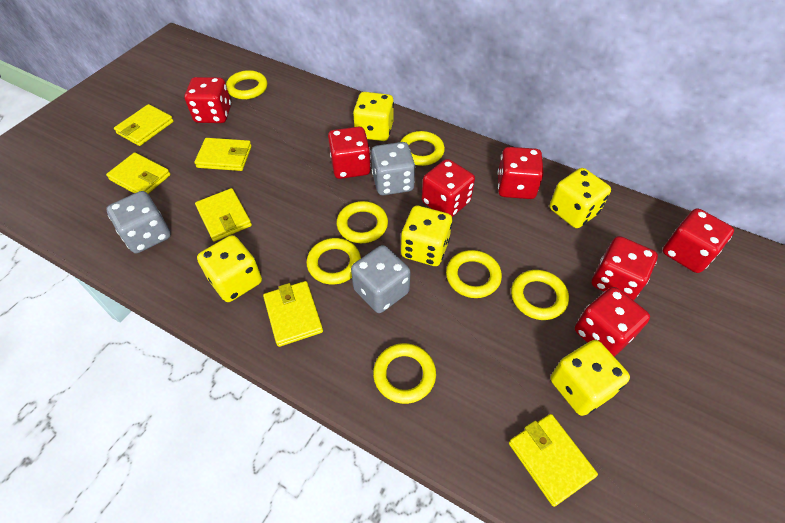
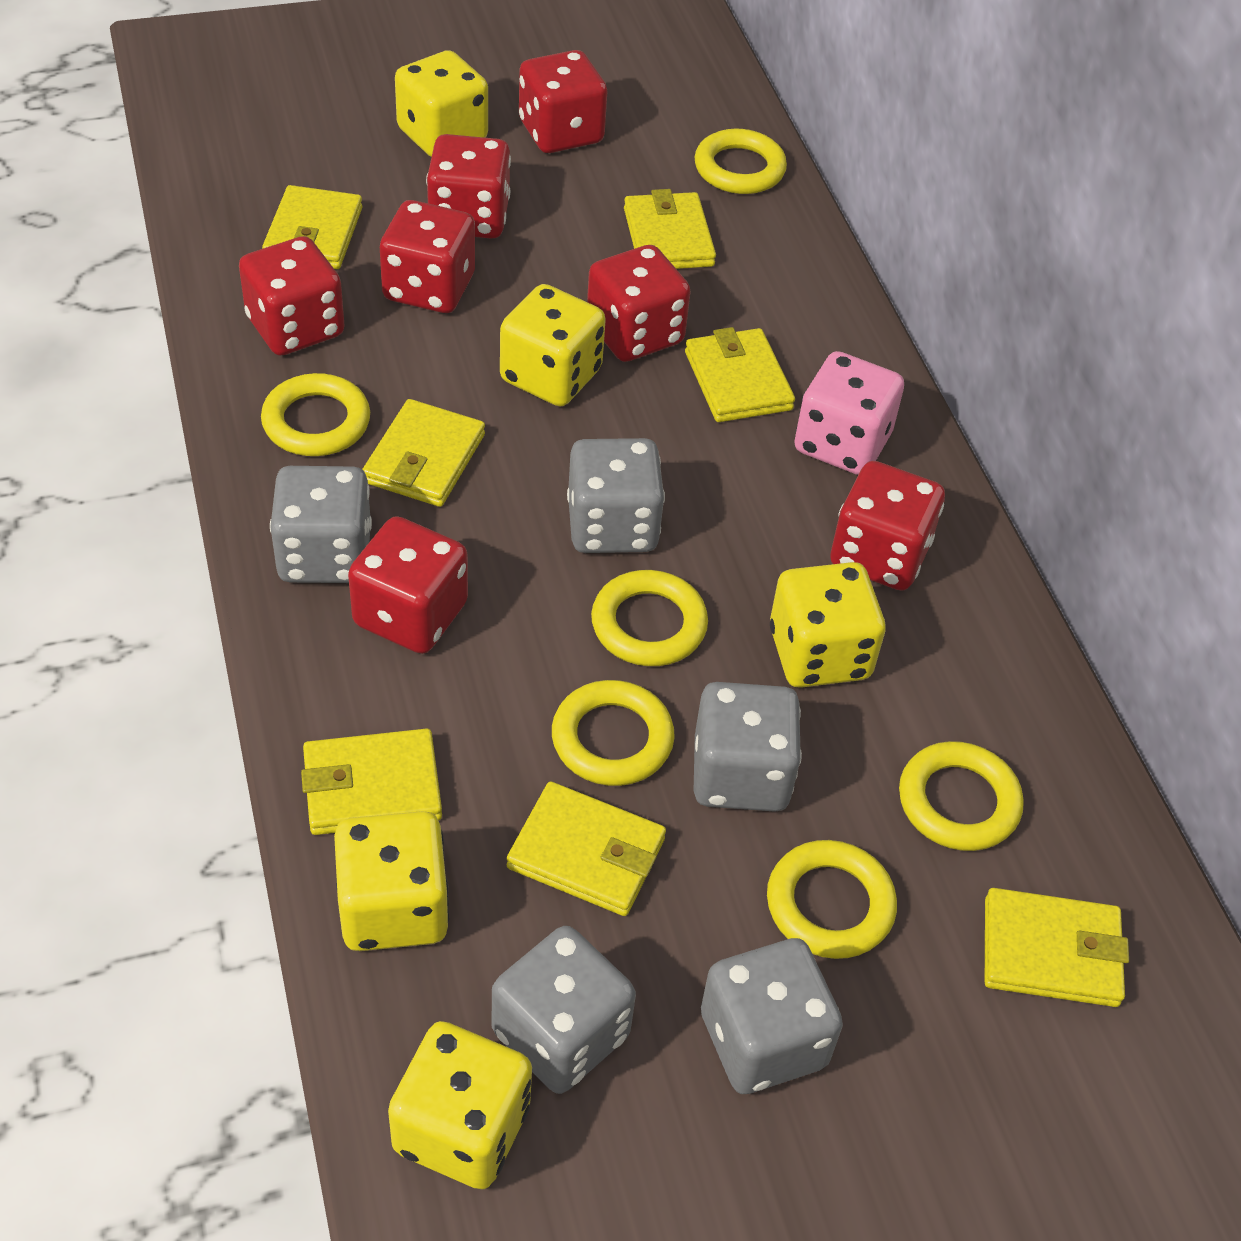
grey dice: [106,191,171,253] [351,245,411,313] [371,142,415,195] = 3 -> [270,466,372,583] [492,926,636,1094] [567,438,665,553] [694,682,802,812] [701,938,843,1094] = 5
pink dice: none = 0 -> [794,351,904,475] = 1
yellow ring: [226,70,267,99] [306,238,361,285] [337,201,388,243] [373,343,436,404] [400,131,445,166] [446,250,502,298] [511,270,569,320] = 7 -> [261,373,370,456] [552,680,675,786] [591,570,708,666] [695,129,787,194] [767,840,897,959] [899,741,1024,851] = 6
yellow wallet: [106,152,171,194] [114,104,174,146] [194,138,252,171] [195,188,252,241] [263,281,323,347] [509,414,598,507] = 6 -> [262,185,362,269] [301,728,442,835] [362,399,485,507] [507,781,666,916] [624,189,716,269] [685,327,795,422] [985,888,1129,1007] = 7

